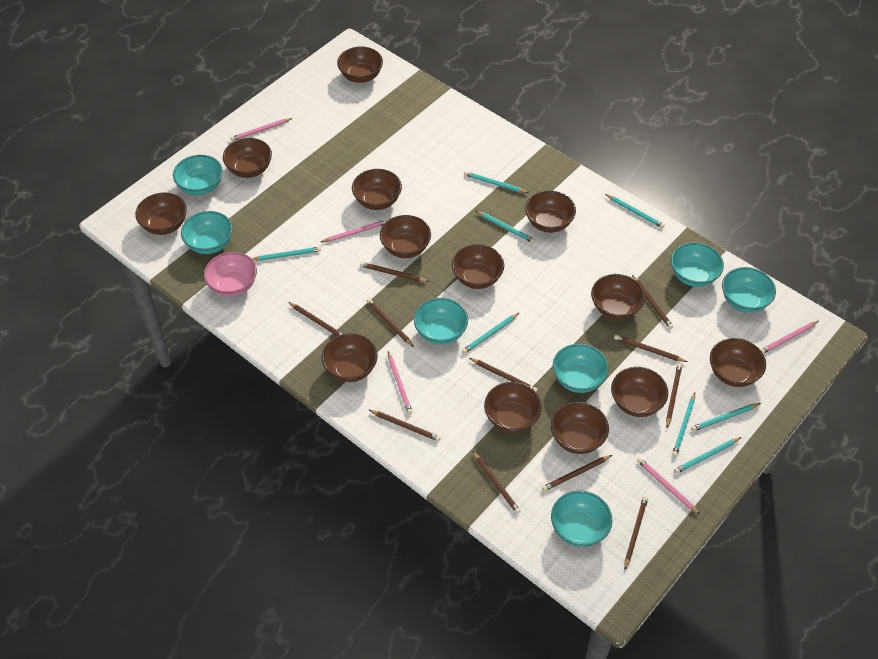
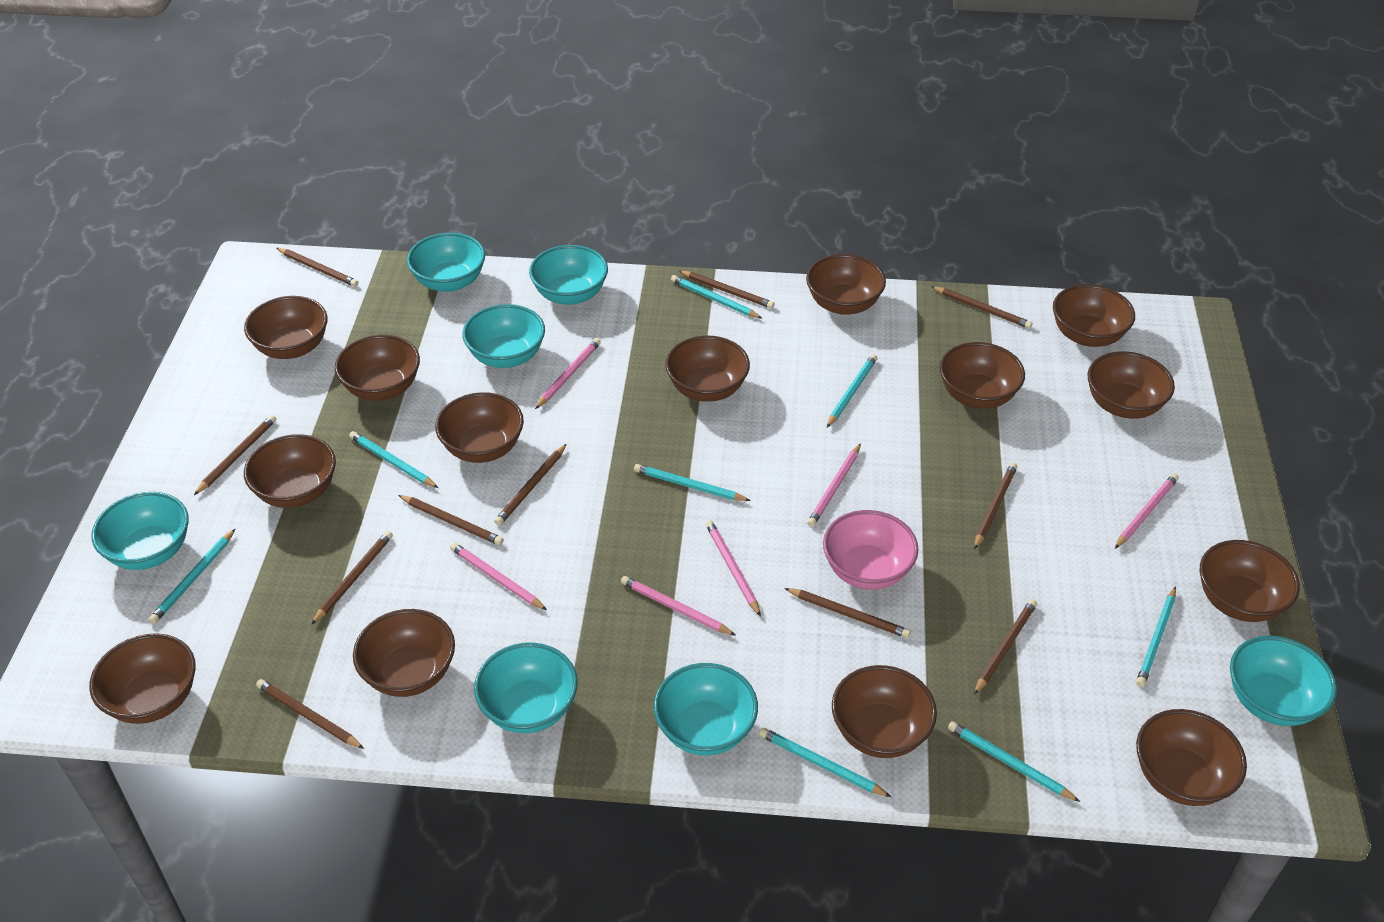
brown bowl: [135,193,187,235] [223,138,272,178] [322,334,378,382] [337,47,383,83] [352,169,402,210] [380,215,431,258] [452,244,504,289] [484,382,542,433] [525,190,576,233] [551,402,609,454] [591,274,645,320] [611,367,668,417] [710,338,766,387] = 13 -> [89,633,196,724] [244,296,328,359] [244,434,336,508] [335,335,420,401] [353,609,455,697] [435,392,524,463] [665,336,750,402] [806,254,886,315] [832,665,937,758] [940,342,1025,409] [1053,284,1135,347] [1087,351,1175,419] [1136,709,1247,806] [1200,540,1300,622] = 14
pink pencil: [230,118,292,141] [321,220,387,242] [388,352,413,414] [637,458,700,515] [760,321,819,354] = 5 -> [450,543,547,610] [535,338,601,409] [621,576,736,636] [705,520,761,617] [807,443,861,527] [1115,473,1179,549] = 6

